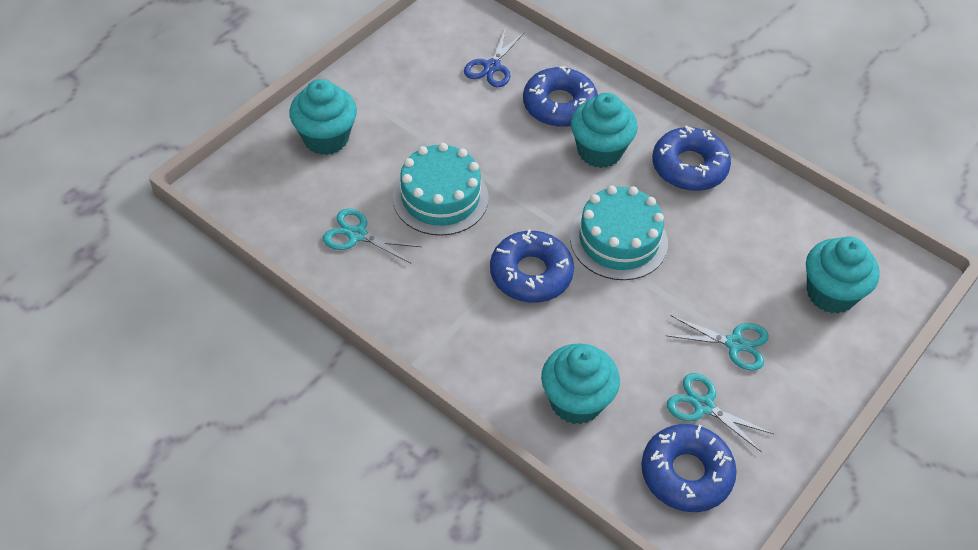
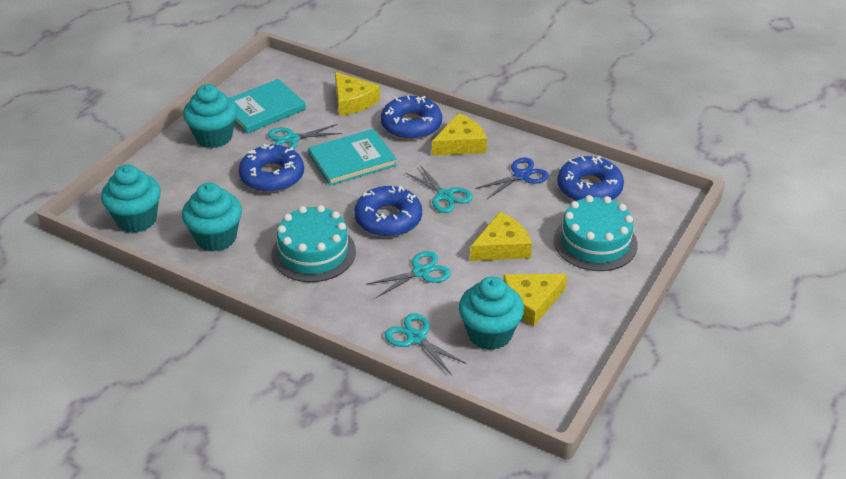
turquoise book: none = 0 -> [230,79,306,134] [308,129,397,186] = 2
turquoise scissors: [323,208,421,263] [666,315,769,370] [667,373,774,452] = 3 -> [267,124,342,149] [366,251,451,298] [385,313,467,374] [406,165,473,213] = 4
yellow cheese: none = 0 -> [335,72,380,116] [432,113,487,156] [470,212,532,261] [503,274,567,326] = 4

